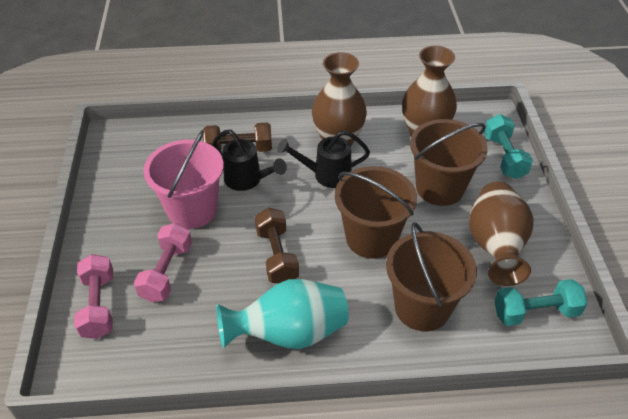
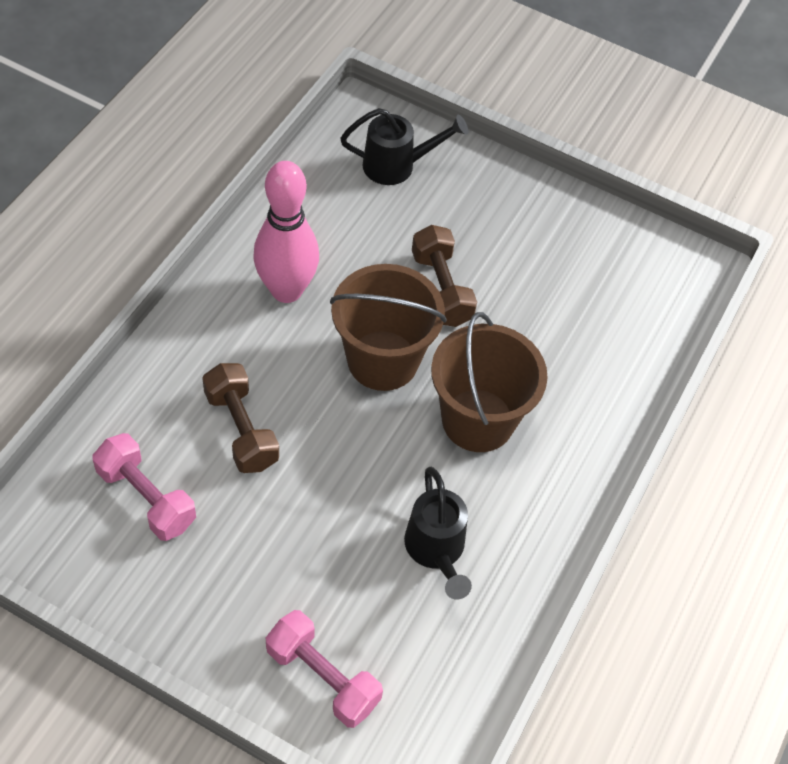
brown bucket: [335,166,417,259] [386,222,477,331] [410,119,488,206] = 3 -> [330,264,447,391] [431,312,548,452] = 2
brown vase: [312,52,367,145] [402,46,457,135] [469,182,534,286] = 3 -> none = 0
pink bowling pin: none = 0 -> [253,161,319,303] = 1
pink bucket: [144,130,224,229] = 1 -> none = 0
turquoise dumbbell: [484,114,533,179] [494,279,587,326] = 2 -> none = 0
turquoise vase: [217,279,348,349] = 1 -> none = 0

